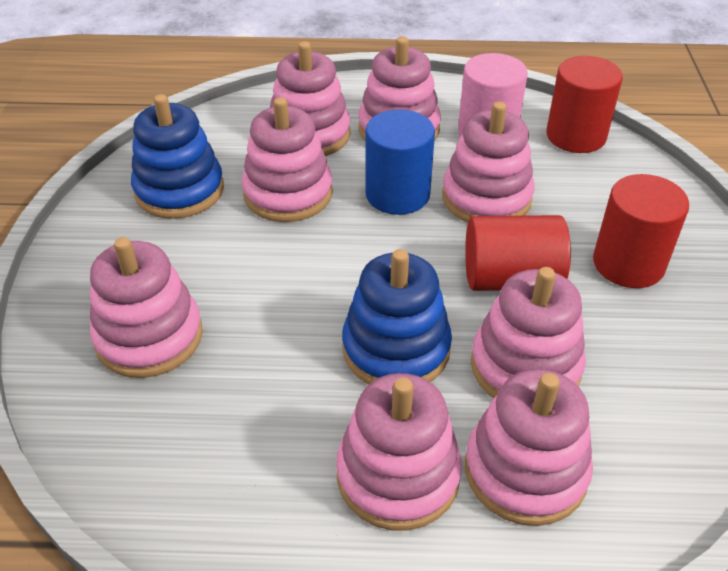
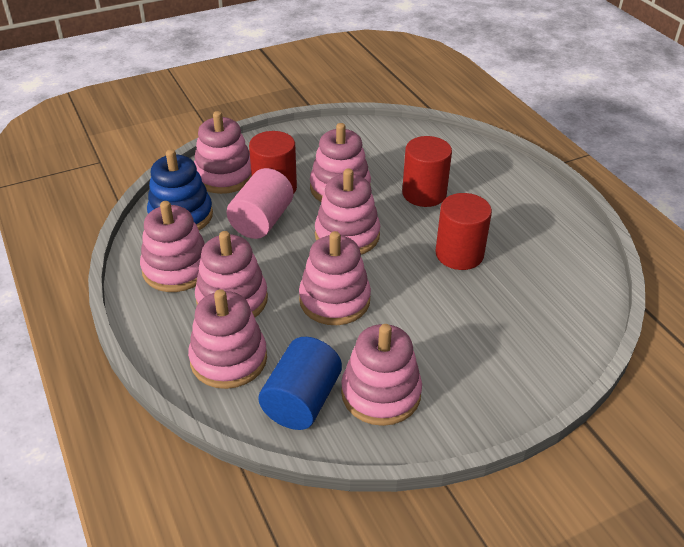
blue stacking toy: [131,94,224,219] [342,249,452,384] = 2 -> [147,149,213,230] = 1

